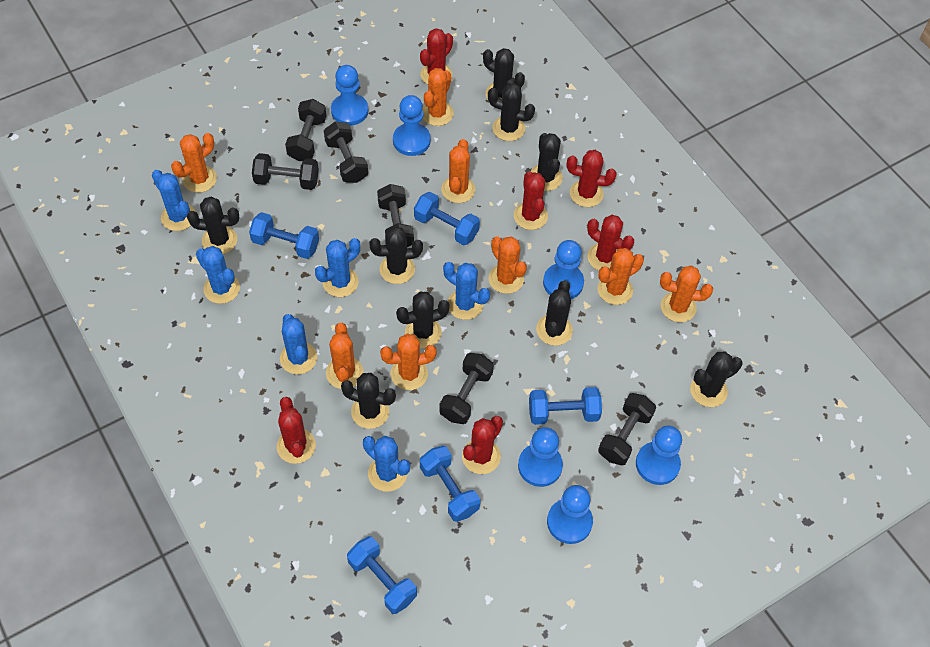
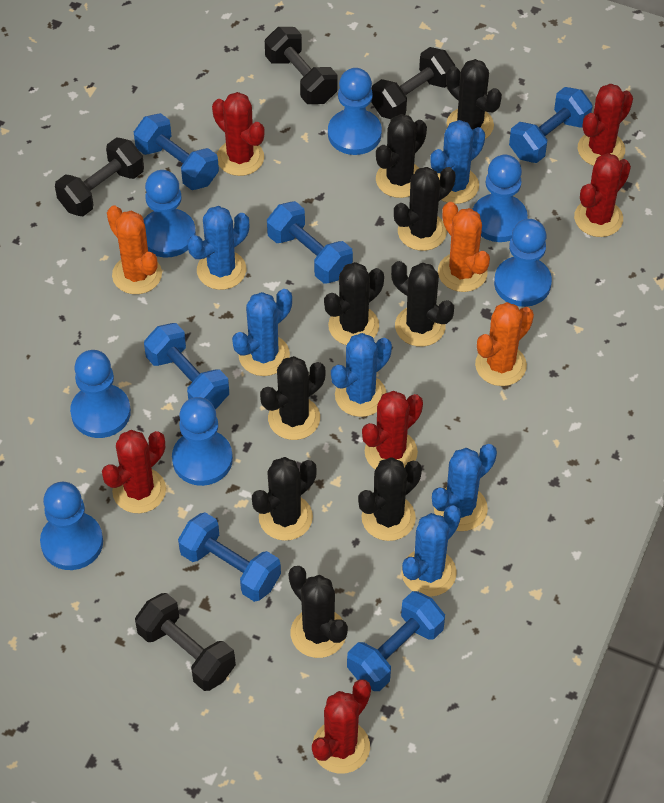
black dumbbell: [252,153,319,190] [285,99,326,161] [324,122,368,183] [377,184,414,247] [439,353,494,424] [598,393,656,466] = 6 -> [55,137,144,216] [135,593,236,691] [265,27,338,104] [371,47,455,119] = 4
blue dumbbell: [249,212,319,259] [347,536,417,614] [414,192,480,245] [420,446,481,522] [529,387,602,425] = 5 -> [134,113,219,190] [144,323,229,409] [178,512,281,602] [267,201,353,284] [347,591,445,691] [509,87,593,163] = 6
blue pawn: [331,65,368,126] [393,95,431,156] [518,427,563,487] [543,240,584,299] [547,485,593,544] [636,426,682,485] = 6 -> [40,482,103,570] [70,350,131,438] [143,170,196,258] [172,397,233,486] [328,68,382,155] [473,154,528,242] [494,219,552,307] = 7
orange cactus: [171,133,217,193] [326,323,364,389] [380,334,437,390] [422,68,454,126] [441,139,475,203] [489,236,527,294] [598,248,644,305] [660,266,713,322] = 8 -> [107,206,162,294] [438,202,490,292] [475,302,534,386] = 3

